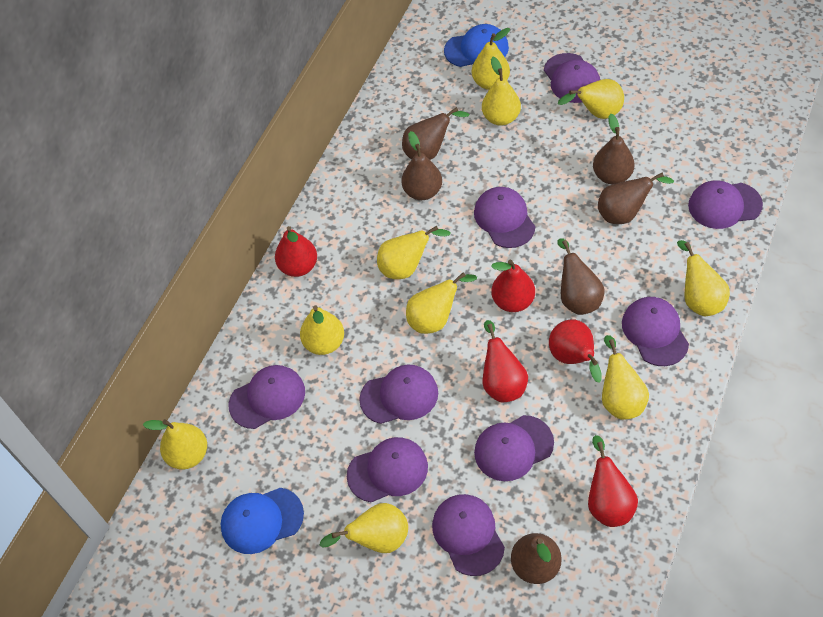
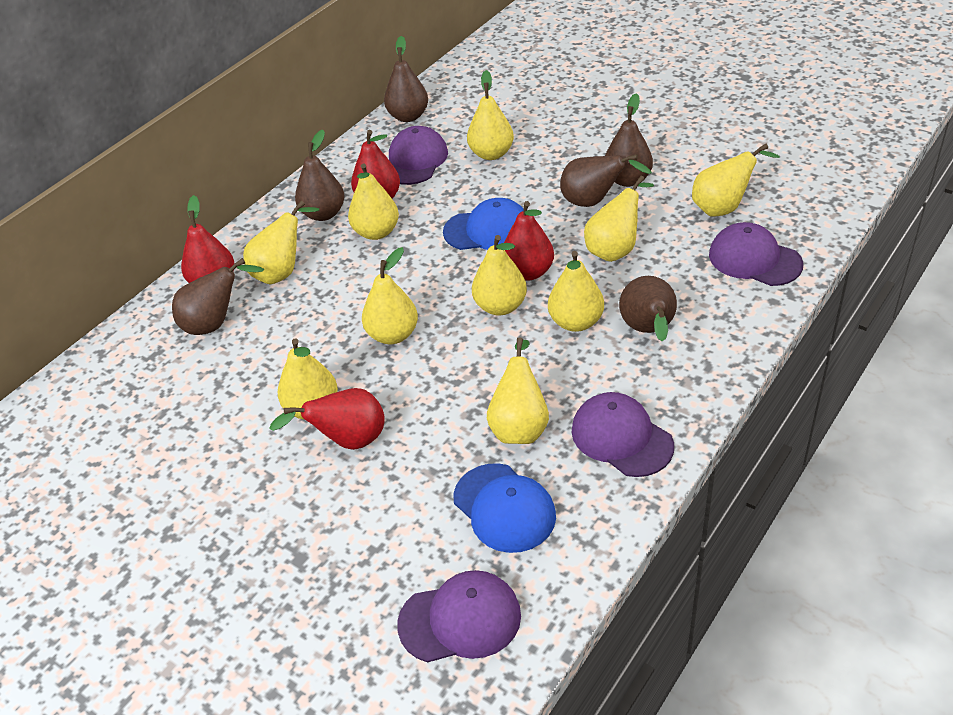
purple cap: [229,365,305,429] [347,437,428,502] [359,365,438,424] [432,494,505,576] [474,187,535,248] [474,415,554,481] [544,53,600,103] [622,297,689,366] [688,180,763,229] = 9 -> [389,126,448,185] [397,570,521,663] [572,392,674,477] [709,222,803,286] = 4
red pear: [275,226,317,277] [483,320,528,402] [491,260,535,312] [549,320,602,383] [588,435,638,527] = 5 -> [181,195,235,283] [269,388,385,450] [351,130,400,198] [504,201,554,281] = 4

